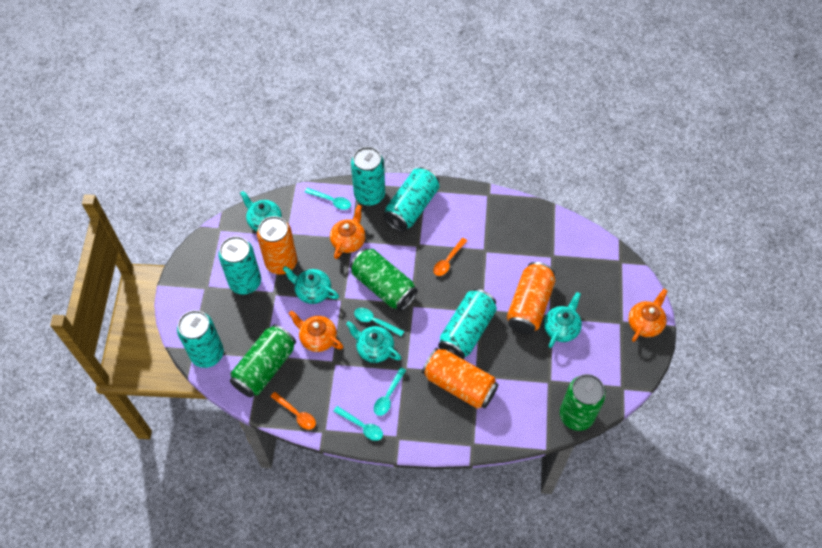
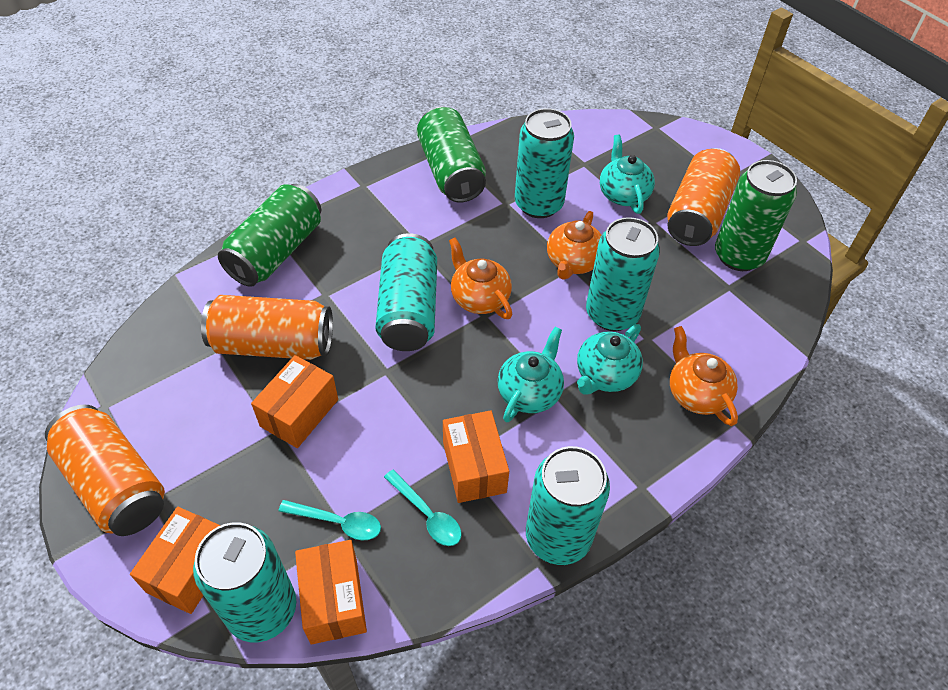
orange box: none = 0 -> [130,507,221,614] [251,355,338,448] [295,540,367,644] [443,410,509,503] = 4
orange spoon: [270,392,316,430] [433,238,467,276] = 2 -> none = 0
turquoise spoon: [305,188,351,210] [333,406,383,441] [354,308,404,337] [374,368,406,416] = 4 -> [278,500,381,540] [384,470,462,546] = 2
turquoise teapot: [240,191,282,232] [283,266,339,304] [346,321,401,363] [544,292,582,348] = 4 -> [497,327,564,422] [577,324,643,395] [600,134,655,214] = 3

